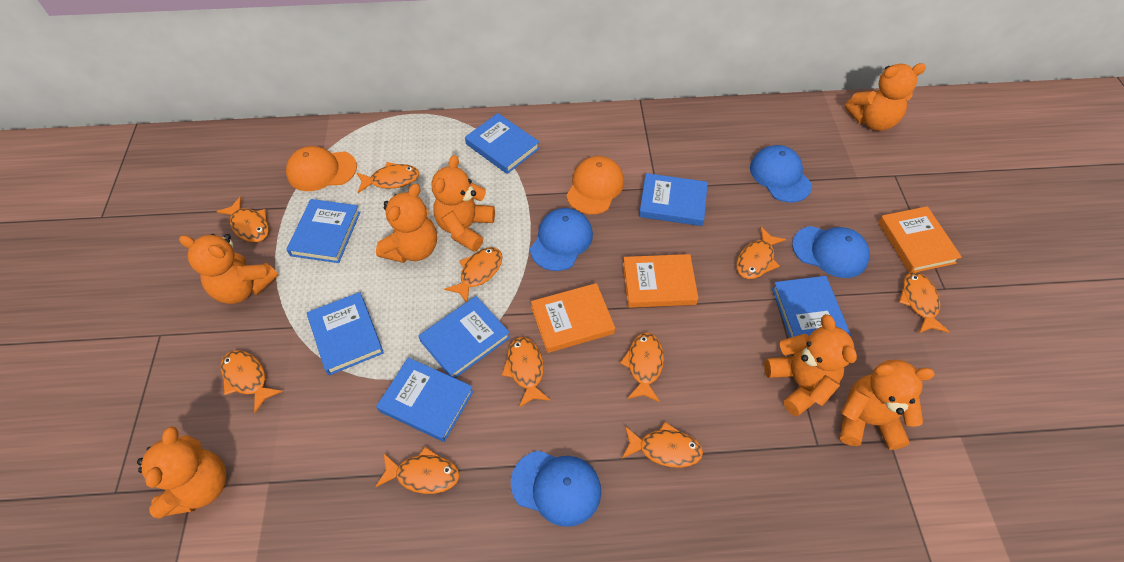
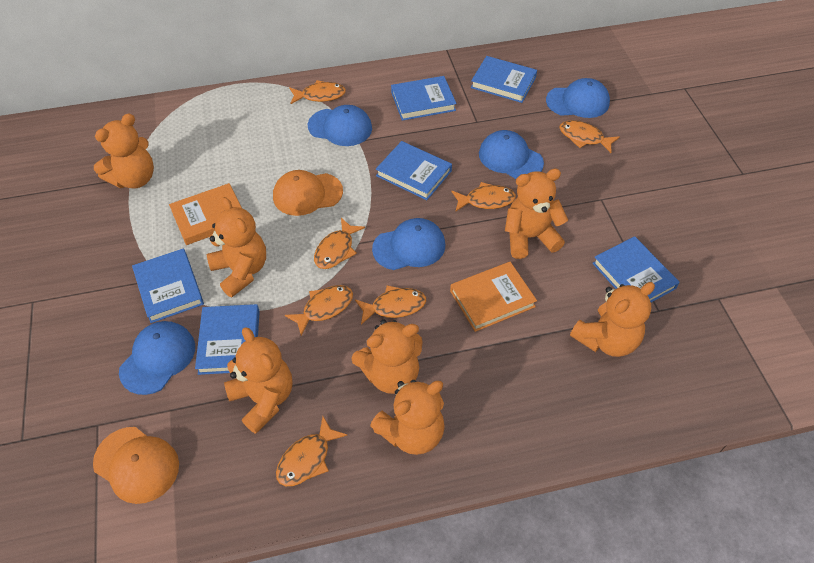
blue book: [286,199,360,263] [307,292,384,375] [376,358,474,442] [418,296,510,378] [465,113,540,174] [639,173,708,226] [772,276,851,338] = 7 -> [132,248,204,323] [195,304,260,375] [376,141,452,200] [391,76,457,121] [471,56,537,103] [592,236,680,302] = 6
blue cap: [511,450,601,527] [530,208,593,271] [750,145,812,202] [792,226,870,278] = 4 -> [119,321,195,395] [308,105,372,146] [372,218,445,270] [479,130,544,179] [546,78,610,118] = 5
orange book: [531,283,615,353] [623,254,698,308] [878,206,962,273] = 3 -> [169,183,242,245] [450,262,537,332] = 2
orange fish: [216,196,269,242] [221,350,283,413] [356,162,419,193] [375,446,459,494] [444,247,503,302] [502,337,551,407] [620,332,664,402] [622,422,703,468] [736,227,786,279] [899,272,949,333] = 10 -> [276,417,347,486] [285,285,353,336] [289,80,346,104] [314,218,365,269] [355,285,426,325] [452,182,516,212] [559,120,620,153] = 7

